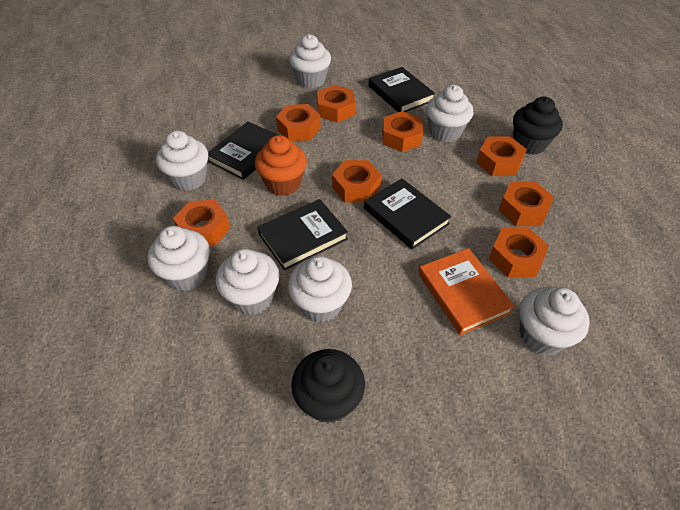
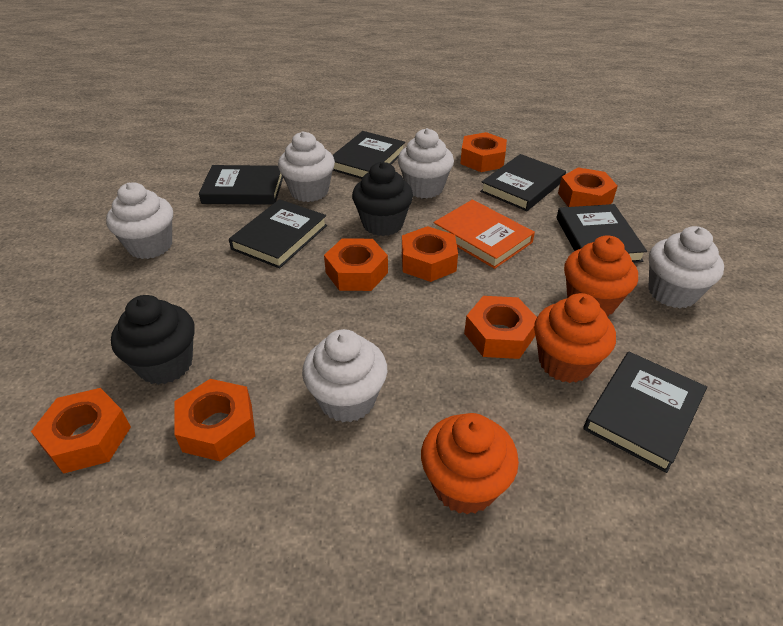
black book: [208,121,277,180] [257,199,348,270] [364,178,452,249] [368,67,435,112] = 4 -> [199,165,283,205] [229,199,327,268] [333,131,405,179] [480,154,566,211] [556,204,647,263] [583,352,707,473] = 6
orange cupcake: [255,135,307,196] = 1 -> [421,413,519,515] [534,293,616,383] [564,235,638,317] = 3
orange nut: [173,200,230,246] [276,104,321,141] [317,85,355,123] [332,160,382,203] [382,111,423,152] [476,136,527,176] [489,228,549,278] [499,182,554,226] = 8 -> [31,388,131,474] [174,379,255,461] [324,239,388,291] [402,226,458,282] [460,132,507,172] [464,296,537,359] [558,168,618,207] = 7
white cupcake: [147,226,210,291] [156,131,208,191] [216,249,279,315] [288,256,352,322] [289,34,331,88] [426,85,473,142] [520,287,590,355] = 7 -> [106,182,173,259] [278,131,335,202] [302,329,387,422] [398,128,454,198] [648,226,724,308] = 5

